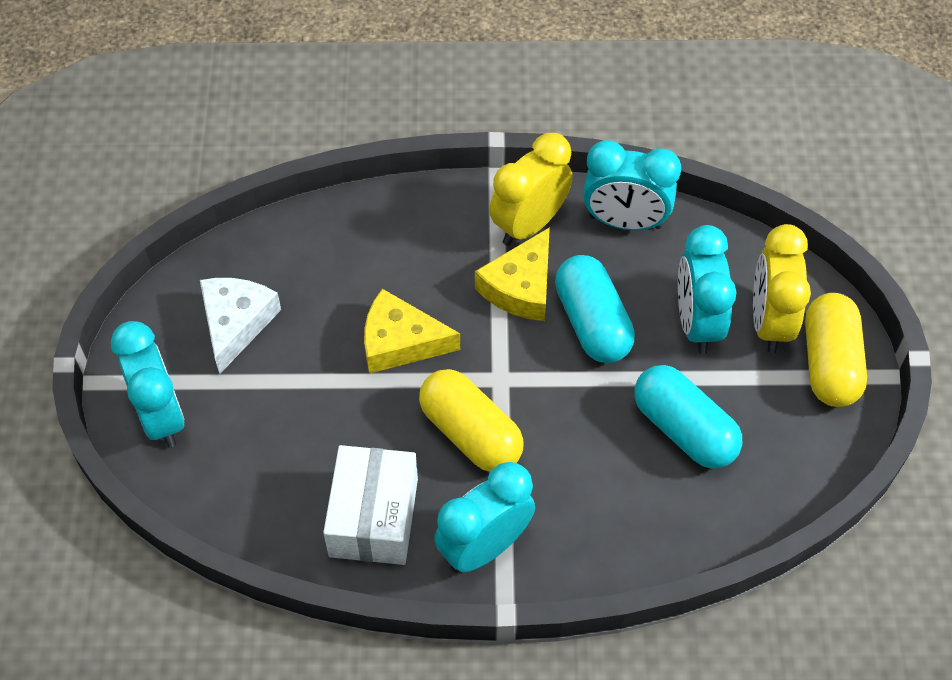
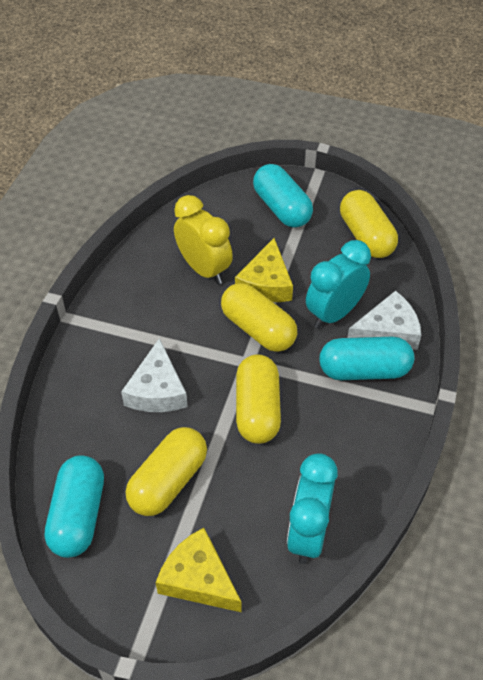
turquoise capsule: [555,255,635,363] [634,365,742,469] = 2 -> [45,455,104,558] [253,164,313,228] [319,337,414,380] = 3
turquoise clock: [111,321,185,448] [434,462,535,573] [583,140,681,230] [678,225,737,354] = 4 -> [287,453,338,564] [306,240,371,329] = 2
white box: [323,445,418,565] = 1 -> none = 0
white cheese: [200,278,281,374] = 1 -> [121,338,188,412] [348,291,421,350] = 2
yellow capsule: [419,369,524,472] [805,293,867,407] = 2 -> [126,427,207,516] [221,283,297,352] [236,354,281,444] [340,190,398,258] = 4
yellow clock: [489,133,573,246] [753,224,811,353] = 2 -> [174,195,233,284] = 1

